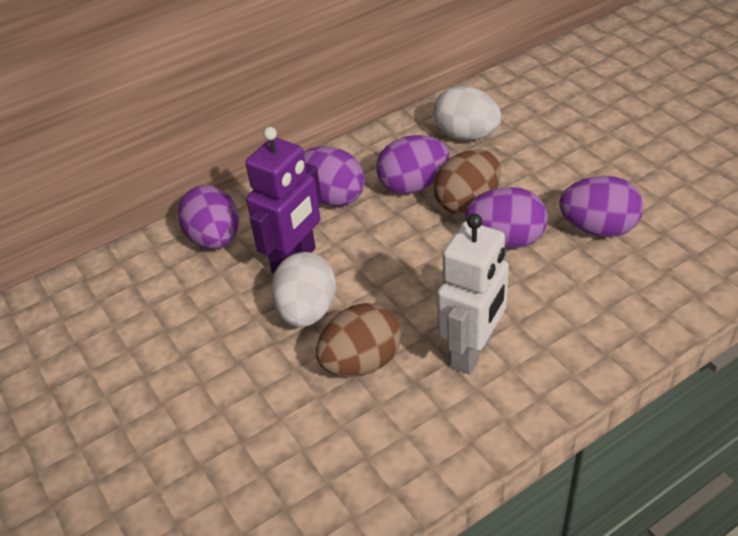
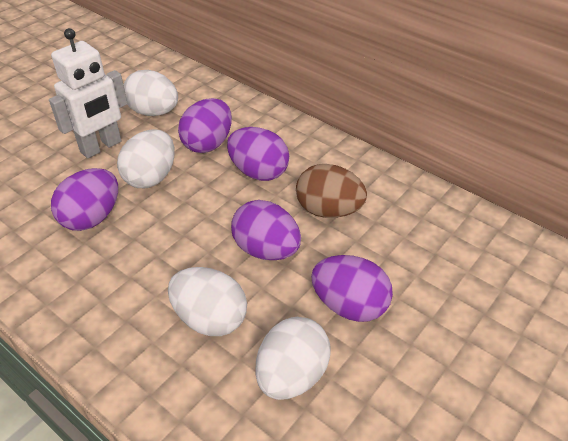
brown egg: [316,303,401,377] [434,149,501,215] = 2 -> [296,164,367,218] = 1
purple robot: [245,127,322,273] = 1 -> none = 0
white egg: [271,252,336,327] [433,86,501,140] = 2 -> [117,129,175,188] [123,70,178,116] [168,267,247,336] [255,317,331,400] = 4

